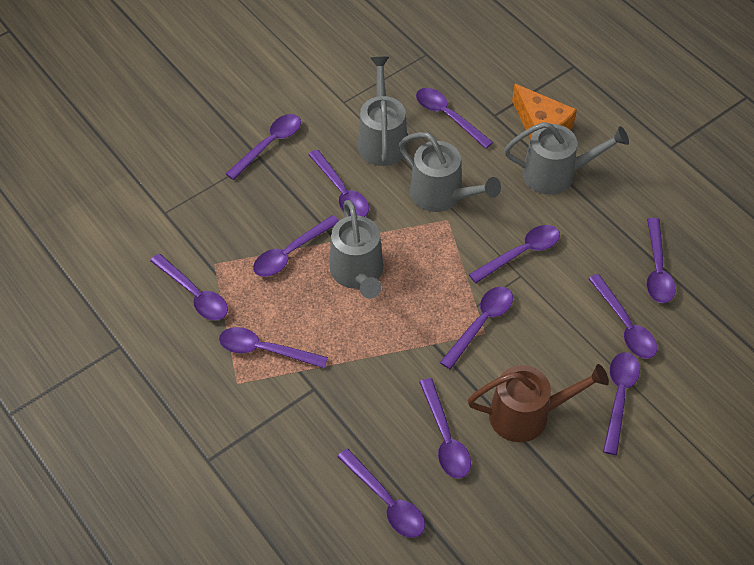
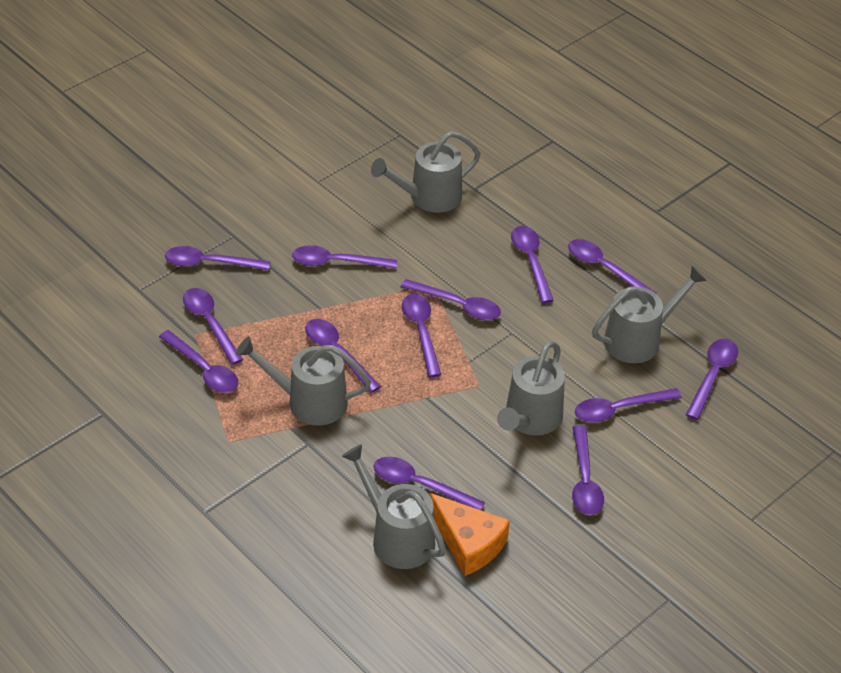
brown watering can: [468,364,609,442] = 1 -> none = 0
grey watering can: [330,200,383,298] [358,57,408,166] [399,132,501,212] [504,122,629,195] = 4 -> [236,337,371,426] [342,444,446,569] [371,131,481,213] [497,341,565,435] [592,266,707,363] = 5

